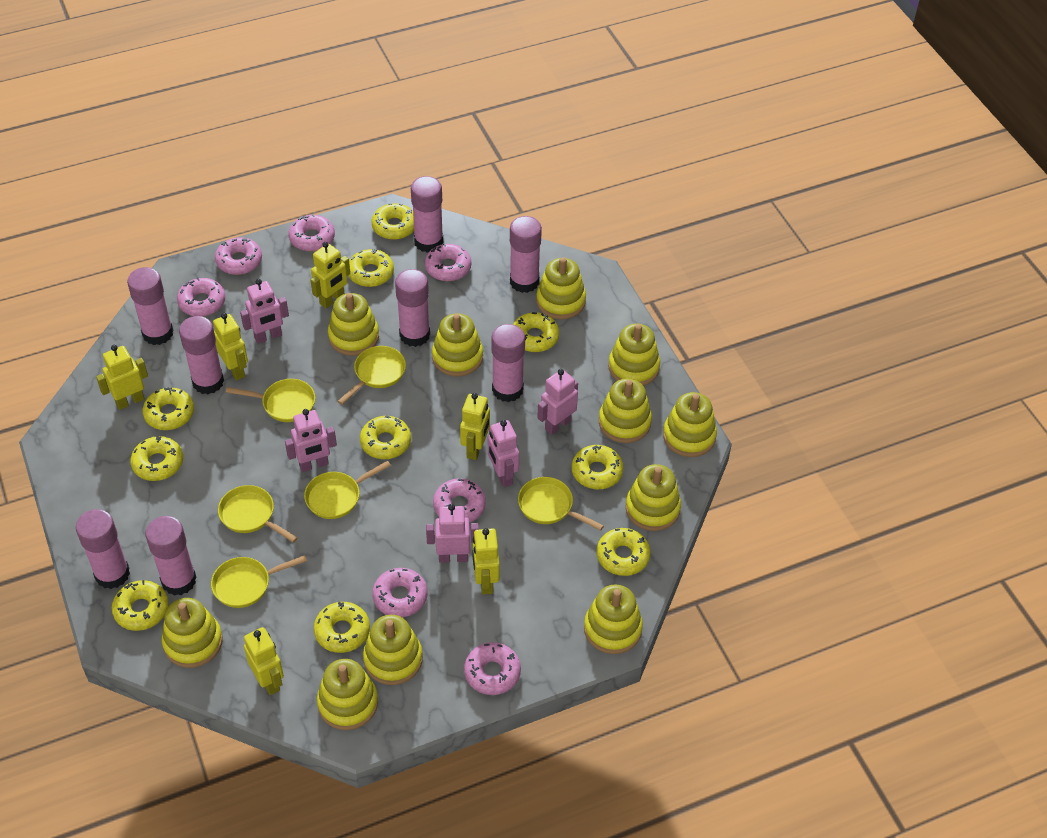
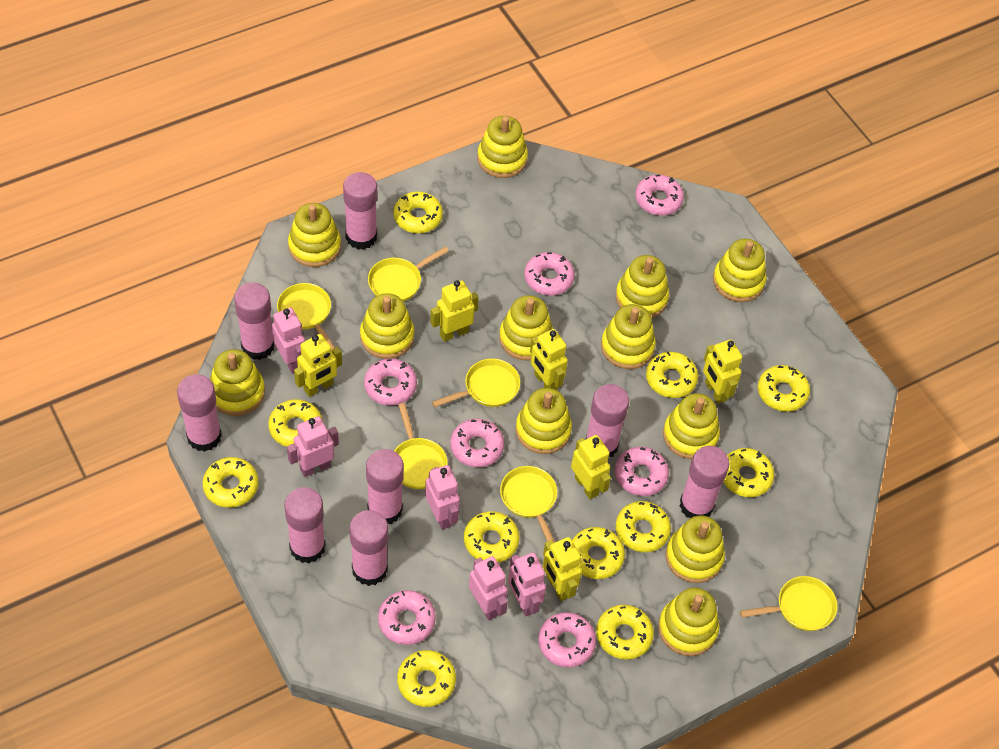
yellow donut: [112,580,169,631] [130,436,183,481] [143,387,194,430] [314,602,370,653] [348,248,394,287] [360,415,411,459] [371,203,414,240] [513,312,559,352] [572,445,623,489] [597,528,650,576] = 10 -> [203,457,259,508] [268,399,322,447] [393,192,443,233] [397,650,456,707] [464,511,519,563] [572,527,625,579] [596,605,654,660] [616,501,671,552] [646,352,698,398] [723,448,774,497] [758,365,810,412] = 11
yellow stacking toy: [162,598,223,668] [317,659,378,730] [328,293,379,356] [363,615,423,685] [432,313,483,376] [536,257,586,319] [584,584,643,654] [599,379,652,443] [608,324,660,386] [625,464,681,531] [663,392,717,457] = 11 -> [210,349,265,416] [288,203,341,267] [360,293,414,359] [477,116,528,178] [499,295,553,361] [515,388,572,454] [601,304,656,369] [616,255,669,318] [658,588,719,656] [663,393,720,459] [666,516,725,583] [713,239,766,302] = 12

